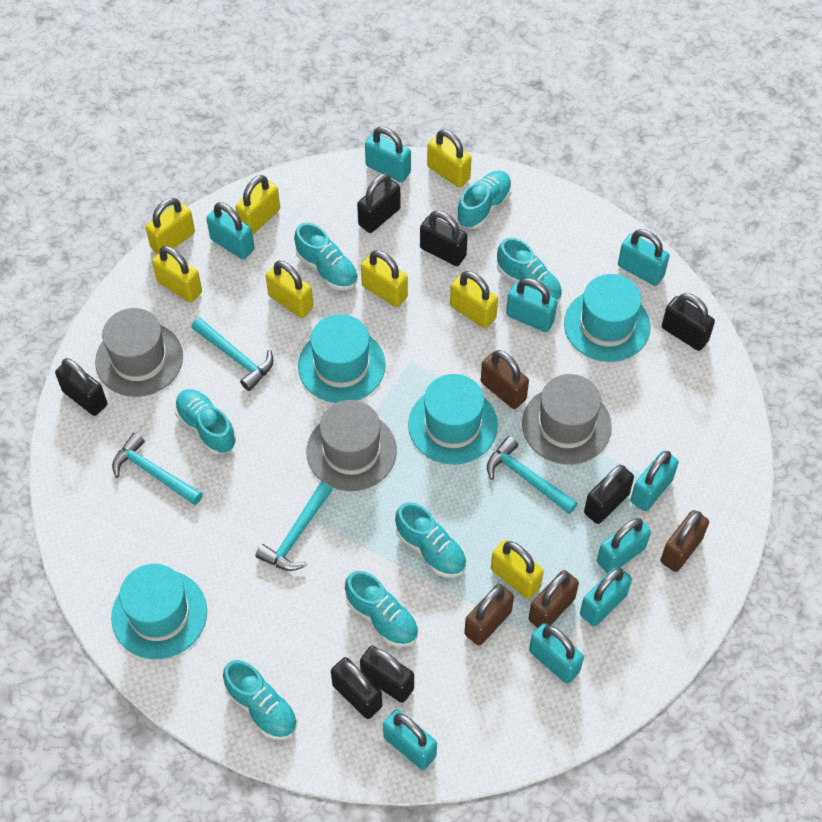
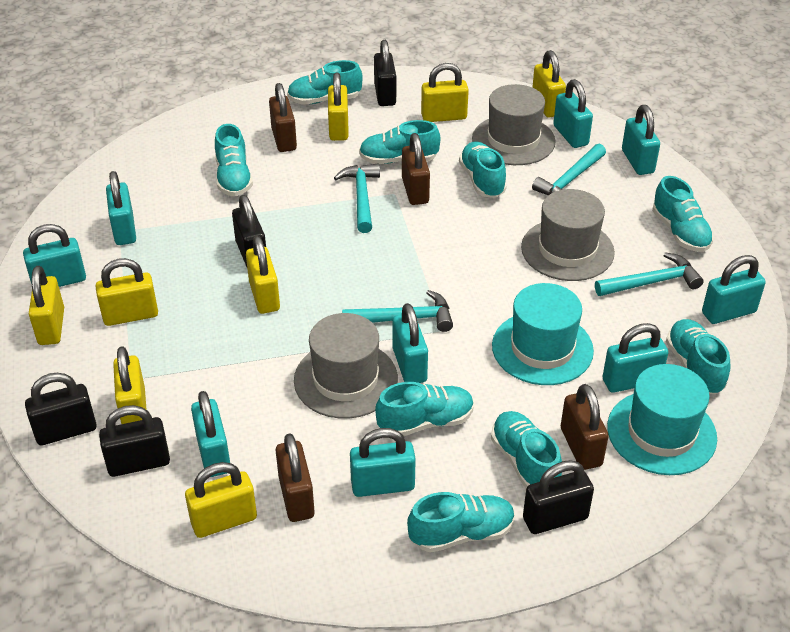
black padlock: [55,358,107,416] [331,657,382,719] [357,173,401,233] [360,646,414,703] [420,211,468,266] [584,465,634,524] [662,293,715,351] = 7 -> [25,373,97,445] [99,405,170,477] [232,195,266,267] [374,40,396,106] [523,460,594,534] = 5
turquoise hat: [111,564,207,659] [298,314,386,403] [408,374,498,465] [564,274,651,362] = 4 -> [492,283,594,385] [607,364,717,475] = 2
turquoise shoe: [175,389,236,455] [223,660,298,740] [294,222,358,290] [345,571,418,647] [395,502,467,577] [457,171,512,229] [497,238,562,304] = 7 -> [215,124,253,196] [287,60,363,105] [359,120,440,164] [375,382,474,436] [407,492,515,553] [459,142,507,198] [491,411,562,488] [652,176,714,252] [666,319,731,395] = 9

